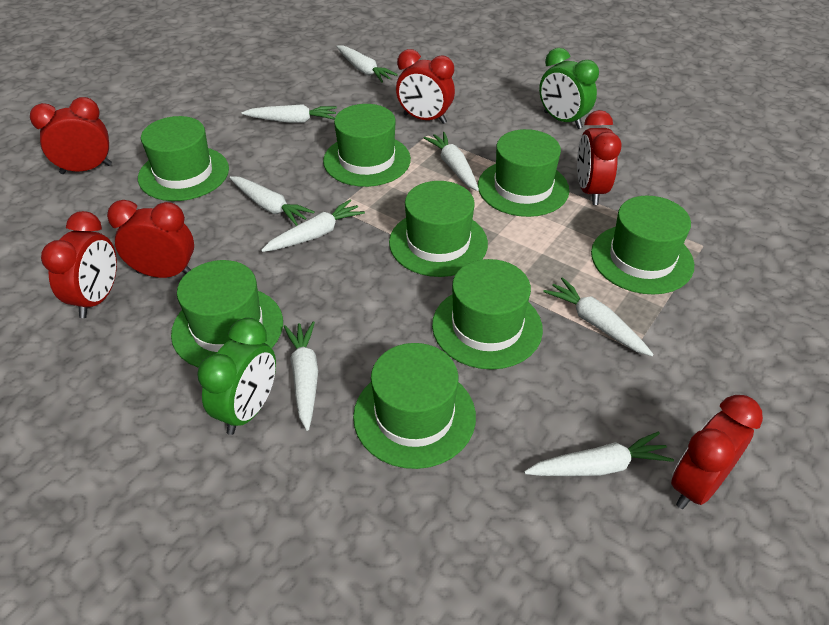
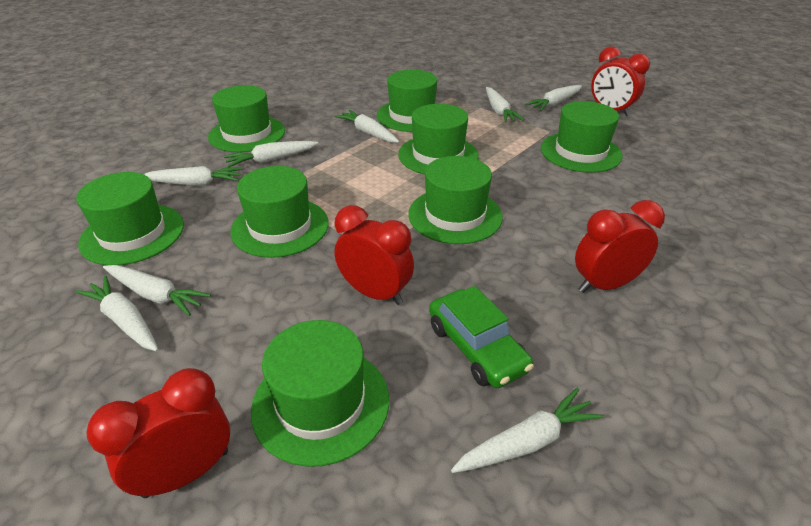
green car: none = 0 -> [429,286,534,388] = 1
green clock: [197,318,276,435] [539,48,599,129] = 2 -> none = 0
red clock: [30,97,112,174] [41,211,117,318] [107,200,194,278] [396,49,455,124] [577,110,622,205] [671,395,763,509] = 6 -> [87,368,230,498] [334,205,414,305] [575,200,665,293] [591,46,650,116] = 4

